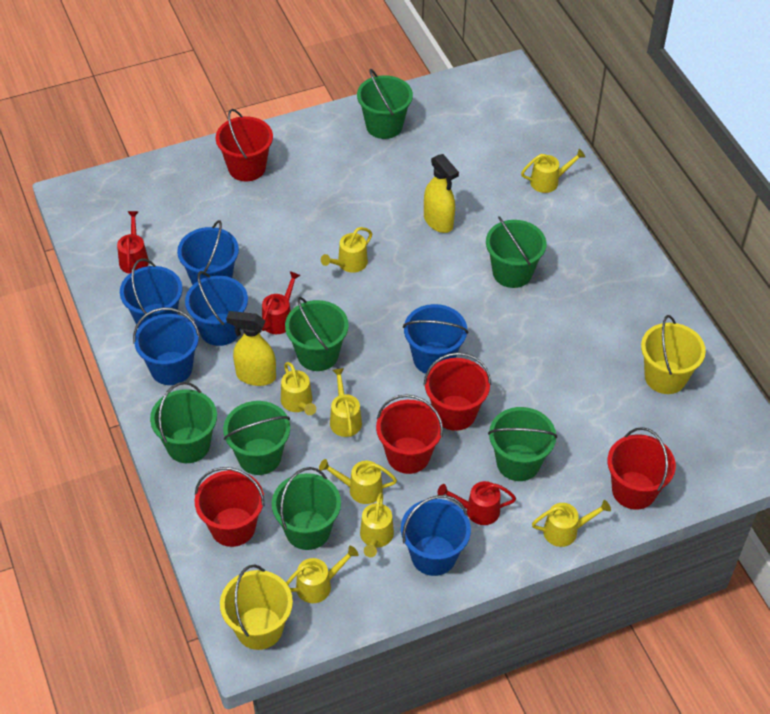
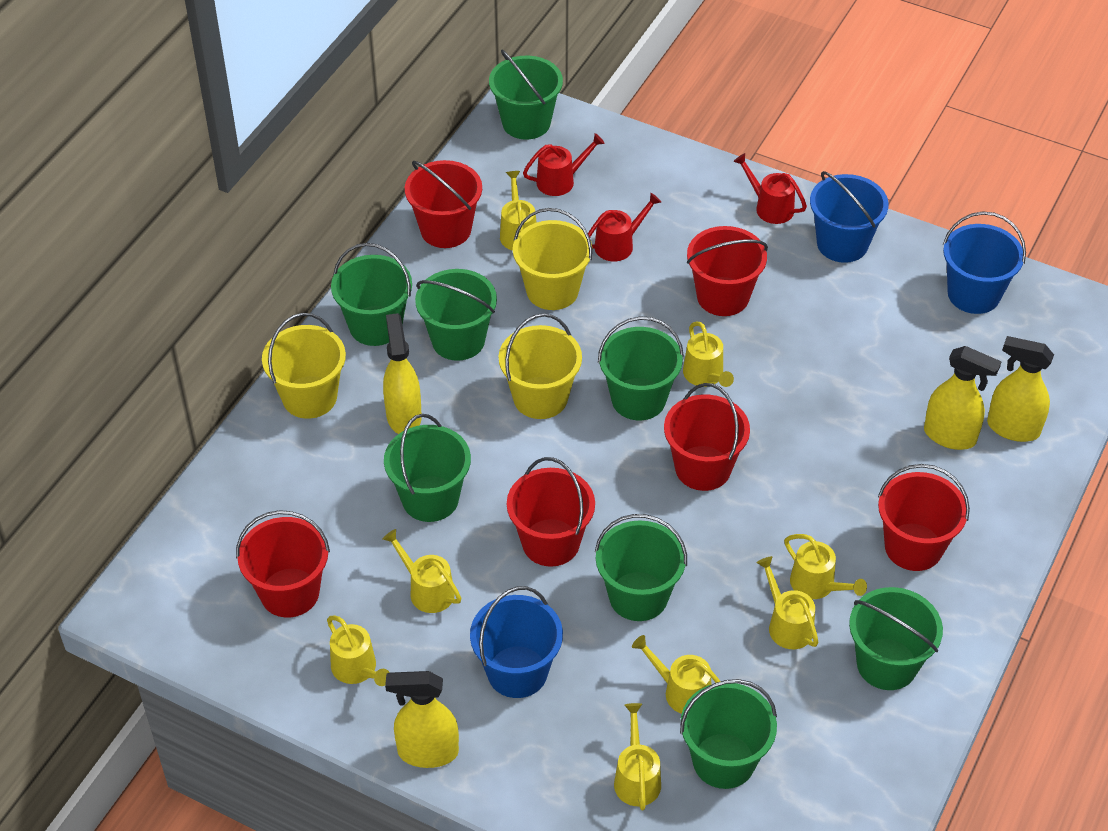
blue bucket: [120,258,183,328] [133,308,200,385] [177,220,239,285] [185,271,248,346] [401,495,471,576] [403,304,468,374] = 6 -> [470,586,563,698] [810,171,889,263] [943,211,1026,314] = 3
green bucket: [150,382,217,463] [223,401,290,475] [272,467,341,550] [285,297,349,371] [357,69,413,139] [486,216,546,288] [488,407,557,481] = 7 -> [331,243,412,346] [384,414,471,522] [415,269,497,361] [489,50,563,140] [595,514,687,621] [598,316,684,420] [680,679,777,789] [849,587,943,690] = 8
red bucket: [195,467,265,547] [216,109,273,181] [376,394,443,474] [424,352,491,431] [607,427,676,510] = 5 -> [236,510,330,618] [405,160,482,248] [507,457,595,567] [664,383,750,491] [687,226,768,316] [878,464,970,571] = 6
yellow bucket: [220,565,293,650] [641,315,706,394] = 2 -> [262,313,346,419] [499,313,582,419] [513,208,592,310] = 3
yellow spray bottle: [226,311,276,386] [424,154,459,233] = 2 -> [383,313,422,434] [385,671,459,768] [924,346,1002,450] [987,336,1054,442] = 4

